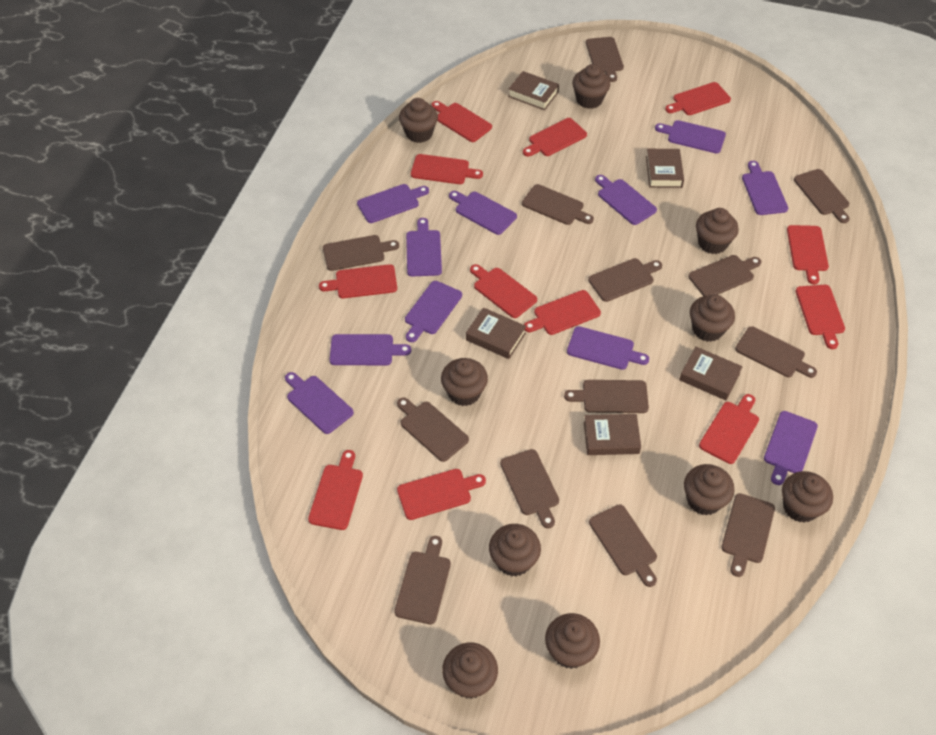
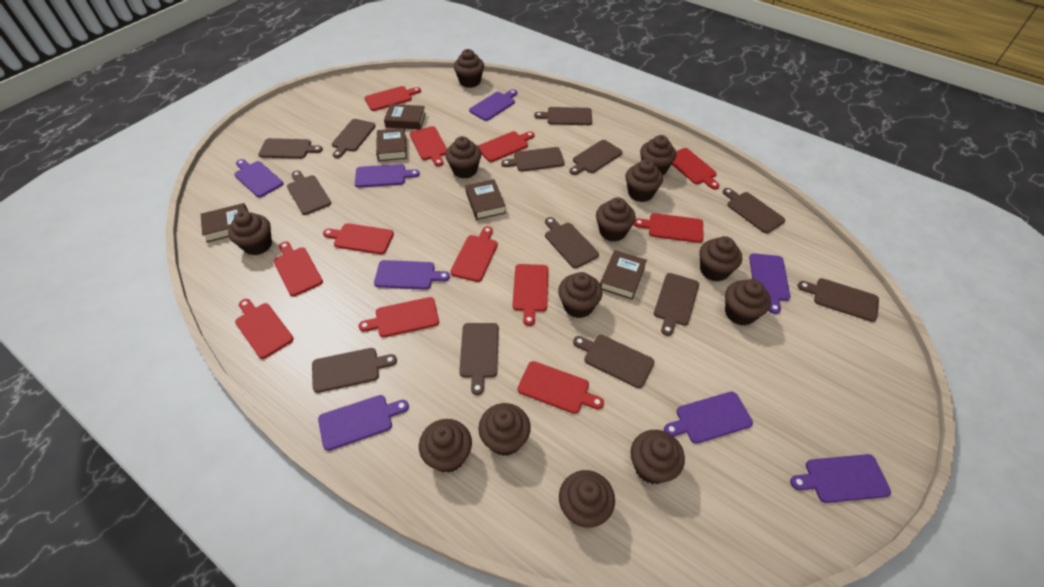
brown cupcake: [399,98,438,143] [441,358,488,406] [442,643,498,699] [489,524,541,577] [545,613,600,669] [572,64,610,109] [684,464,735,516] [690,294,735,342] [696,208,739,254] [782,471,833,523] = 10 -> [228,211,272,255] [419,419,472,473] [445,136,481,178] [454,49,484,88] [479,403,531,456] [558,272,602,318] [559,470,615,527] [596,197,636,242] [625,159,663,202] [630,430,685,484] [640,135,676,175] [699,236,742,282] [725,279,771,326] = 13
purple cutting board: [285,372,354,434] [330,334,411,365] [357,184,429,223] [405,281,462,342] [406,218,442,276] [449,191,517,235] [567,326,649,370] [595,175,657,225] [655,120,726,153] [742,161,788,215] [764,411,818,485] = 11 -> [234,159,283,197] [318,395,409,451] [355,164,420,188] [374,260,450,290] [469,89,517,121] [664,392,753,444] [749,253,790,314] [790,454,891,503] = 8

